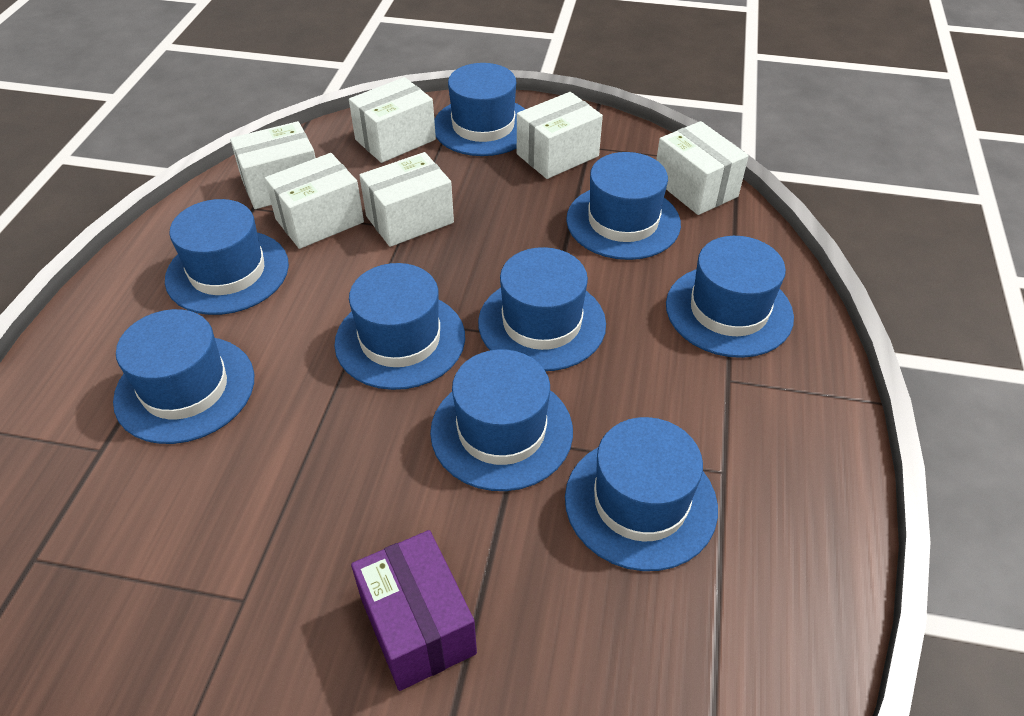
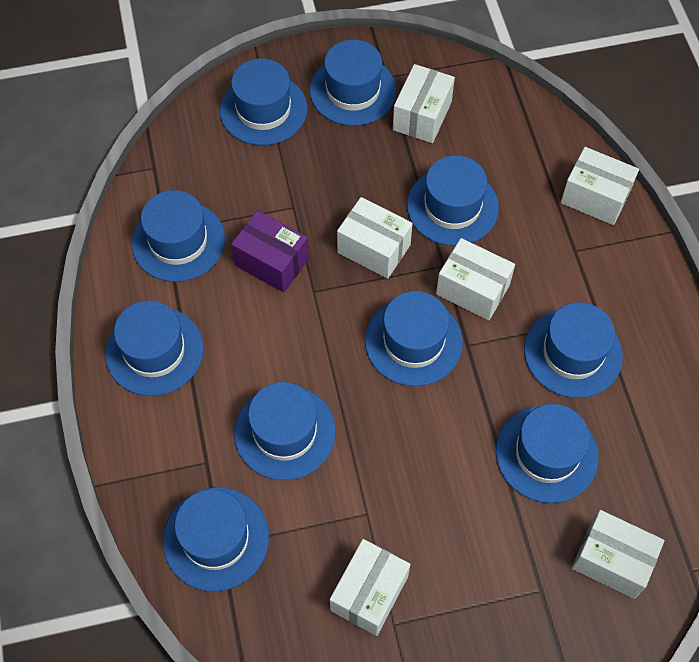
blue hat: [113,309,254,444] [165,199,289,315] [334,263,465,390] [430,349,573,491] [434,63,525,156] [478,247,606,371] [565,417,718,571] [566,152,681,260] [666,236,794,358] = 9 -> [105,300,204,396] [132,190,225,282] [163,488,269,591] [220,59,307,145] [234,382,336,480] [310,39,397,126] [365,291,463,386] [407,155,499,246] [496,404,599,503] [524,302,623,398] = 10

